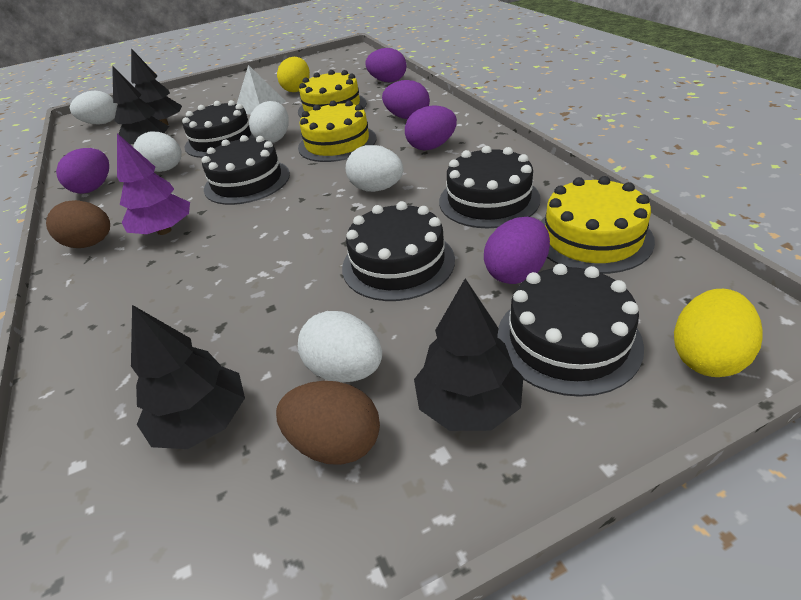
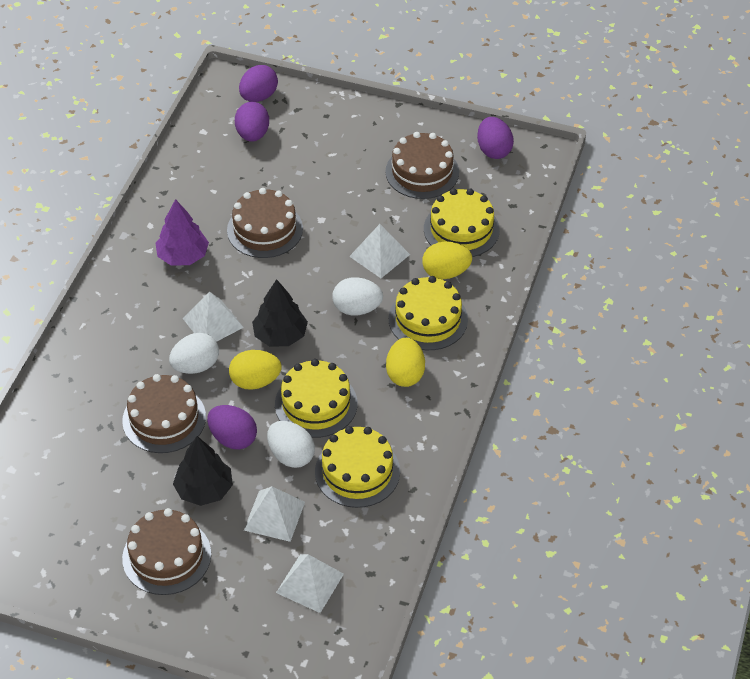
black cake: [182,100,255,158] [202,135,290,205] [342,201,455,301] [439,146,541,228] [497,264,644,397] = 5 -> none = 0
black tree: [112,66,169,144] [131,48,182,125] [131,305,245,449] [414,279,523,431] = 4 -> [173,436,233,506] [252,279,308,346] = 2
brown cake: none = 0 -> [122,374,206,453] [122,508,211,595] [227,188,303,258] [385,132,459,199] = 4
brown egg: [46,200,110,248] [276,381,380,465] = 2 -> none = 0
purple egg: [56,148,109,194] [365,48,407,82] [382,80,430,119] [405,106,457,150] [484,217,550,284] = 5 -> [207,405,257,450] [235,102,269,142] [239,65,278,102] [477,117,514,159] = 4
white egg: [70,91,117,124] [133,132,182,172] [249,101,289,143] [298,311,382,382] [346,145,403,192] = 5 -> [169,333,219,374] [267,421,315,468] [332,277,383,315] = 3
white pyramid: [237,65,286,115] = 1 -> [183,291,244,342] [244,486,305,542] [276,554,344,613] [349,224,410,278] = 4
yellow cake: [298,70,367,118] [298,100,376,162] [541,176,655,274] = 3 -> [275,359,357,438] [315,426,400,508] [389,276,468,350] [424,189,500,257] = 4
yellow egg: [277,57,310,92] [674,289,763,377] = 2 -> [229,350,282,390] [386,338,425,387] [422,242,472,279] = 3

